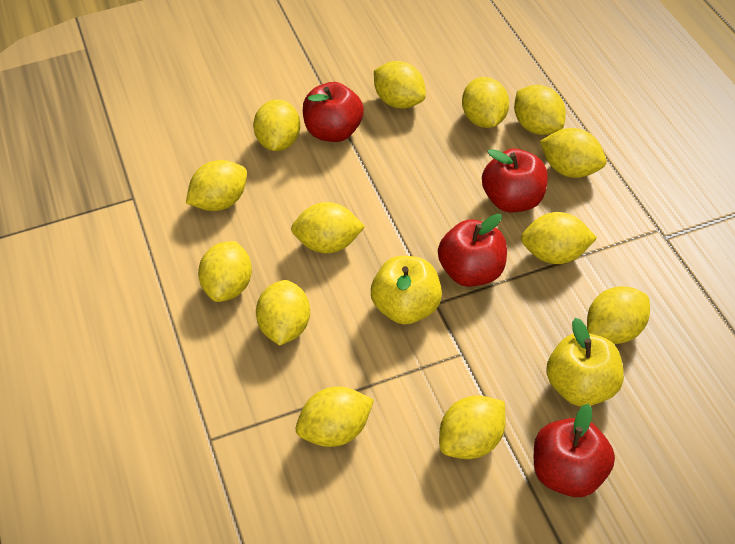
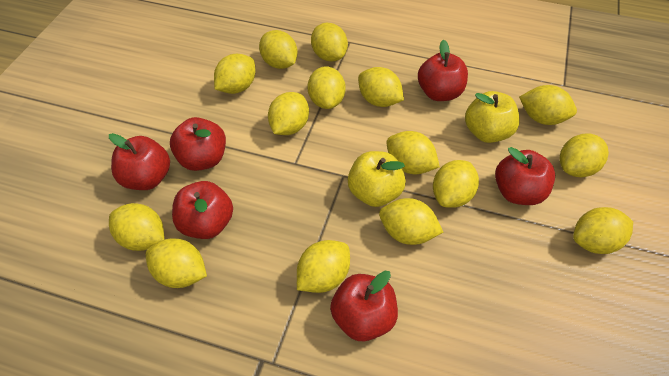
red apple: [303,82,364,142] [438,214,507,287] [482,149,548,212] [534,404,615,497] = 4 -> [109,133,170,190] [170,117,226,171] [172,181,233,239] [330,271,398,341] [418,40,468,101] [495,147,555,205] = 6
yellow lemon: [186,160,247,211] [198,241,252,302] [253,99,300,151] [256,280,310,345] [291,202,365,253] [296,387,374,447] [374,61,426,109] [439,395,506,459] [462,77,509,128] [514,85,566,135] [521,212,597,264] [540,128,606,178] [587,286,650,344] = 13 -> [109,203,164,251] [146,239,207,288] [214,54,255,94] [259,30,298,69] [268,92,309,135] [297,240,350,293] [307,66,346,109] [311,23,348,61] [358,67,404,107] [379,198,443,245] [386,131,440,174] [433,160,479,208] [519,85,577,125] [560,134,609,177] [573,207,633,254] = 15

